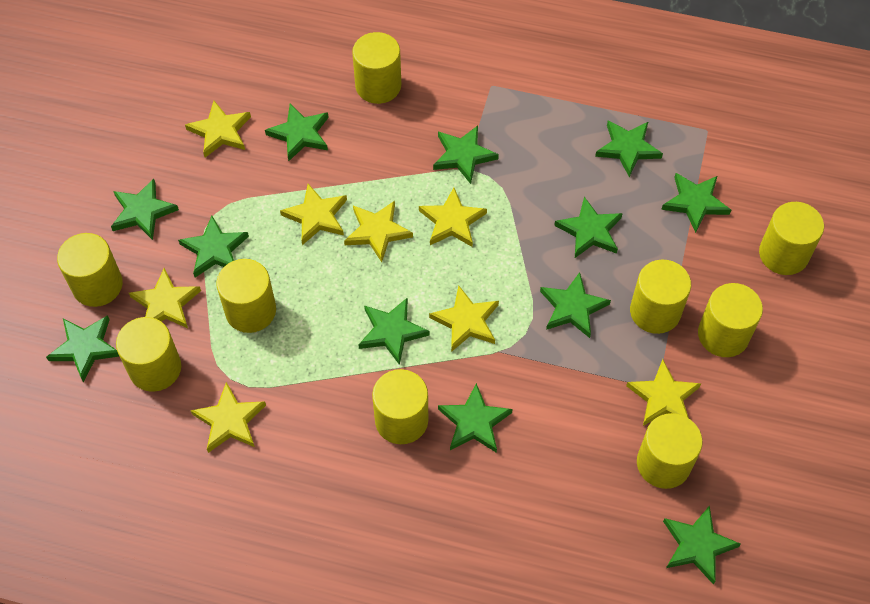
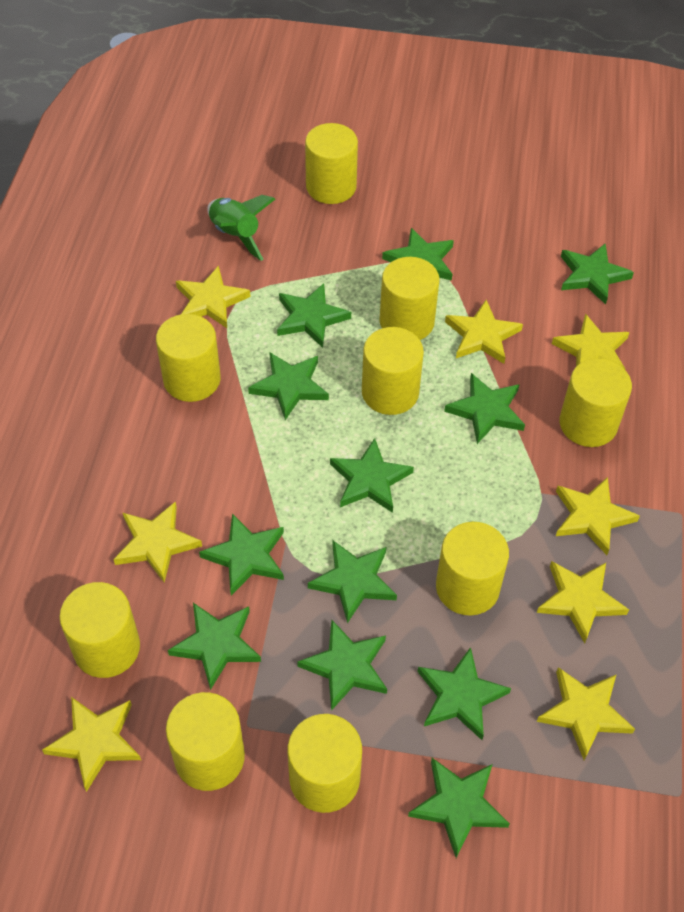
green rocket: none = 0 -> [207,195,275,261] = 1

